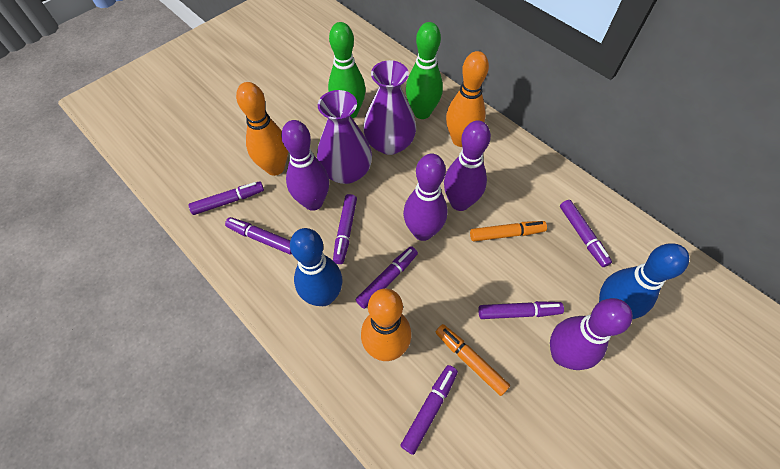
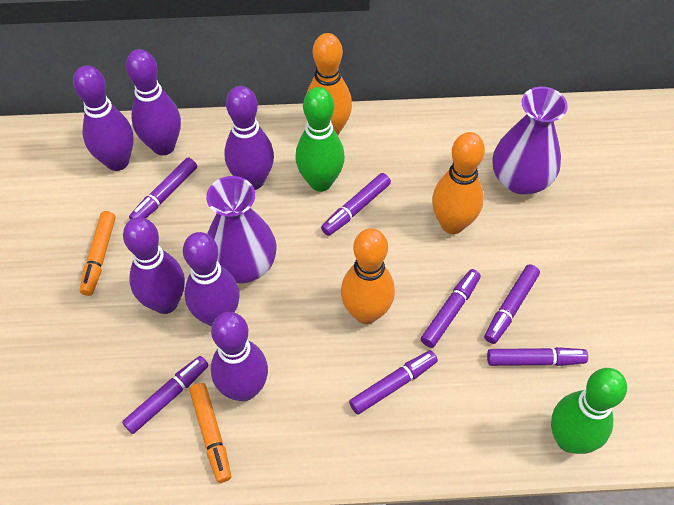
blue bowling pin: [290,228,343,306] [599,243,689,319] = 2 -> none = 0
purple bowling pin: [281,120,329,211] [403,154,447,241] [444,120,491,211] [550,298,633,370] = 4 -> [73,65,134,171] [123,217,185,314] [126,49,181,155] [183,232,239,327] [211,312,268,401] [224,86,274,190] = 6

